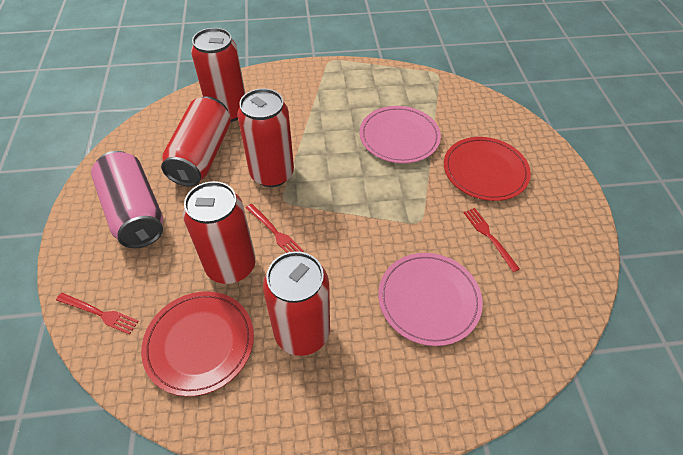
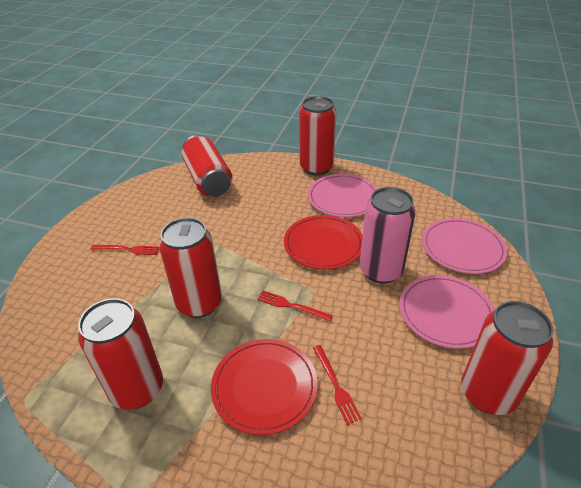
pink plate: [359,106,441,163] [378,253,483,346] = 2 -> [308,174,377,217] [399,275,495,349] [422,218,507,274] = 3

